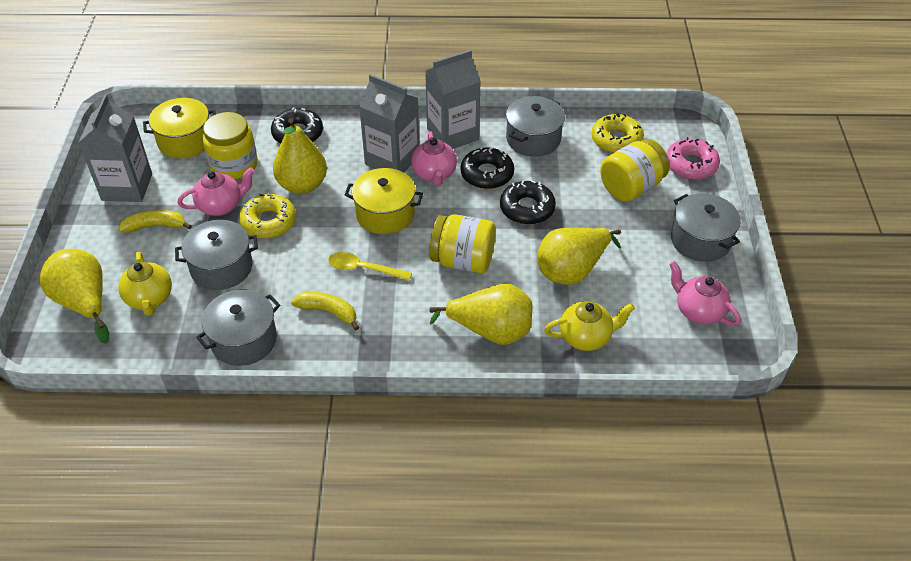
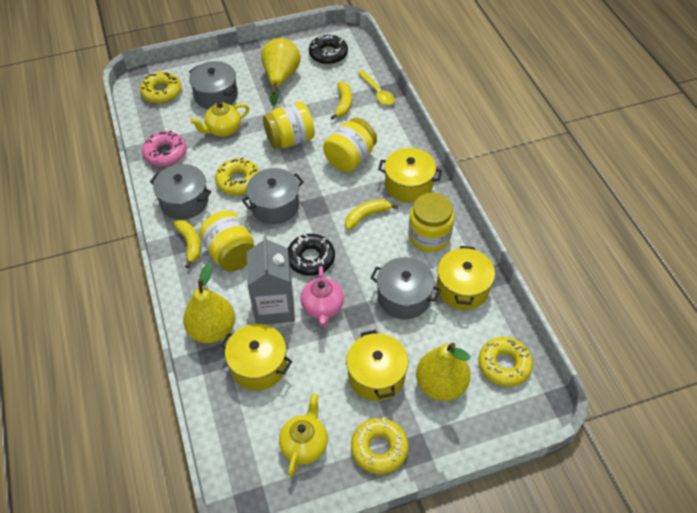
black donut: [271,107,323,144] [460,146,514,189] [500,181,556,225] = 3 -> [288,234,335,276] [309,33,348,64] = 2
grey carton: [78,94,152,202] [359,74,420,172] [425,50,481,149] = 3 -> [247,235,295,324] = 1
pink teapot: [177,167,255,216] [411,131,457,186] [669,261,741,326] = 3 -> [301,266,344,327] = 1
yellow banana: [118,210,192,233] [291,292,359,330] = 2 -> [173,220,201,268] [331,82,352,120] [345,199,398,230] = 3
yellow donut: [239,192,296,238] [591,113,644,153] = 2 -> [140,72,182,104] [215,158,259,195] [351,418,408,474] [478,337,533,387] = 4
yellow jar: [203,112,258,179] [429,214,496,273] [600,139,670,202] = 3 -> [199,211,255,271] [263,102,315,149] [323,118,377,172] [408,193,454,252] = 4
yellow pear: [40,249,109,344] [273,118,327,194] [429,284,533,345] [537,228,621,285] = 4 -> [183,263,235,343] [261,38,301,106] [416,343,471,401] = 3
yellow pot: [143,98,216,158] [345,168,423,234] = 2 -> [221,324,292,391] [346,330,408,401] [378,148,442,203] [437,246,495,310] = 4

